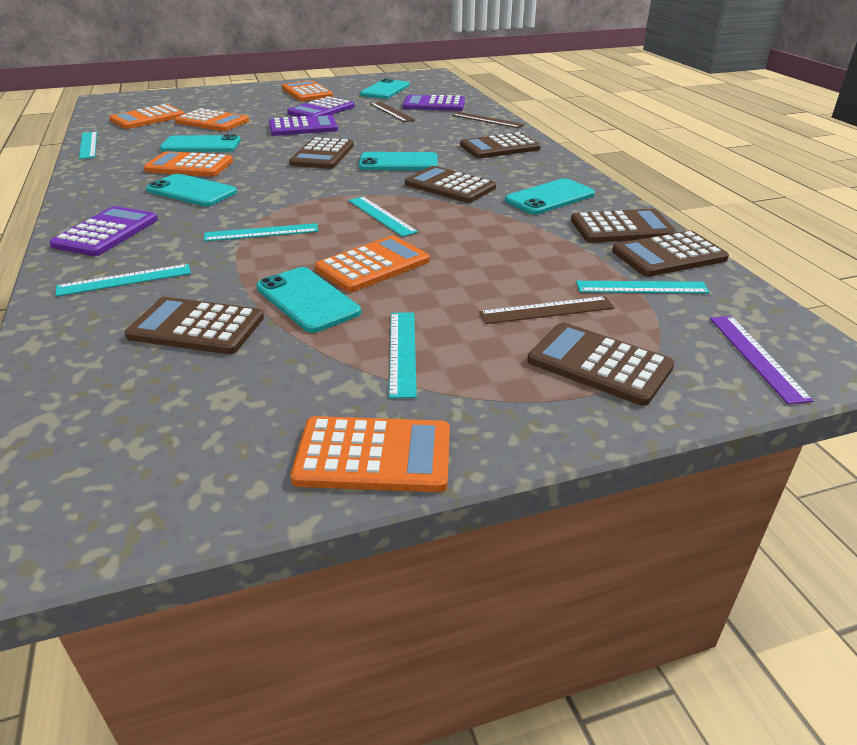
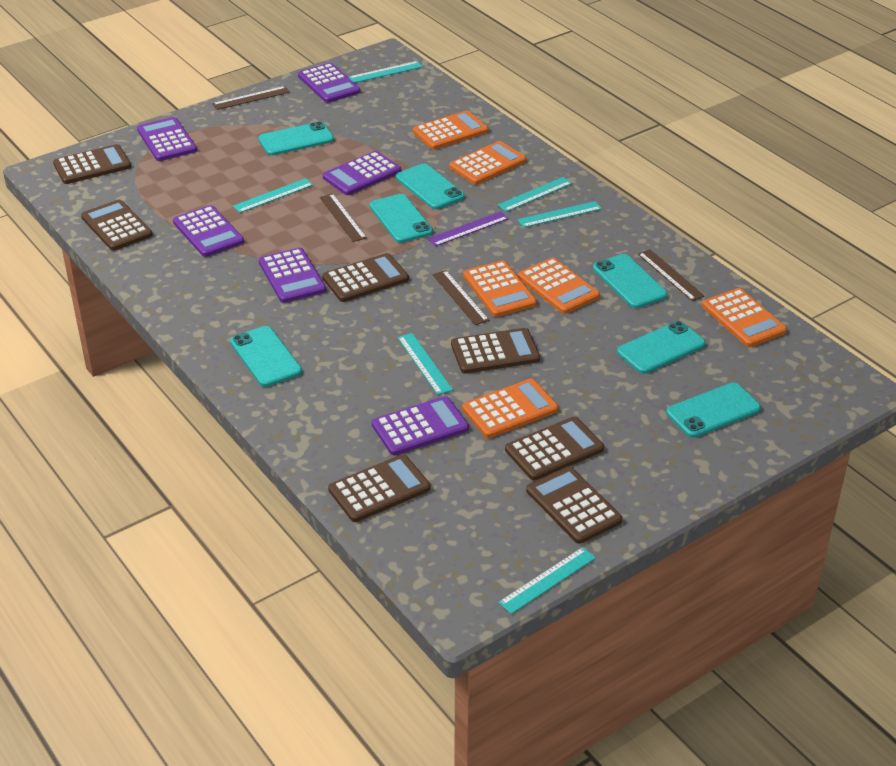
brown ruler: [370,102,415,122] [452,112,525,128] [479,296,615,324] = 3 -> [212,86,290,110] [320,194,367,242] [432,270,489,325] [638,249,705,301] = 4
purple calculator: [49,206,158,256] [269,115,338,136] [287,96,355,117] [403,95,465,111] = 4 -> [137,117,197,161] [173,205,244,257] [259,248,326,303] [298,63,361,103] [323,151,401,195] [372,396,469,455] = 6
turquoise phone: [146,174,237,206] [160,134,241,152] [256,267,361,333] [359,152,438,170] [360,78,410,99] [505,178,595,215] = 6 -> [230,326,302,387] [258,121,334,155] [370,194,433,243] [396,163,465,209] [593,254,667,308] [617,321,706,374] [666,383,761,438] = 7

